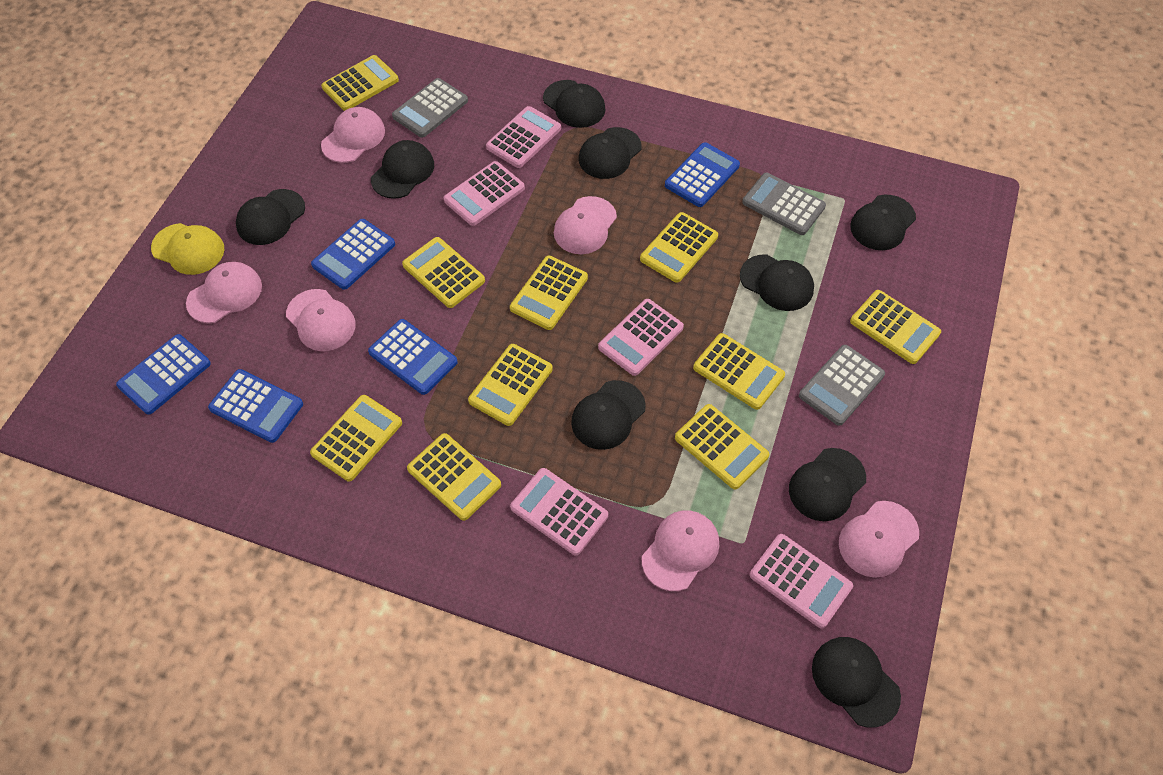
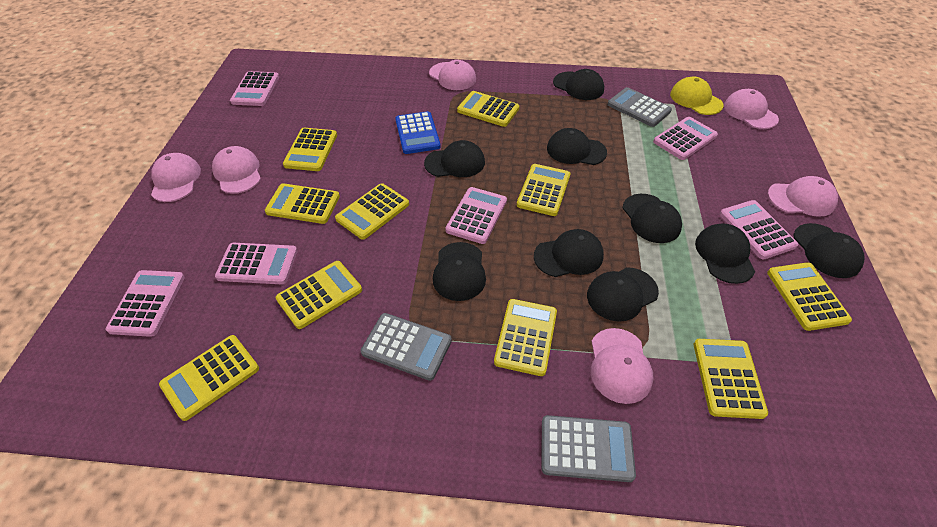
blue calculator: [116,334,211,415] [208,369,303,443] [311,219,395,290] [368,319,458,395] [665,142,740,207] = 5 -> [395,111,441,154] = 1
pink calculator: [443,161,525,226] [486,106,561,168] [510,468,608,555] [598,299,684,376] [750,534,853,629] = 5 -> [106,270,185,337] [215,243,297,285] [230,71,279,106] [445,187,507,244] [653,117,718,160] [720,200,799,260] = 6

